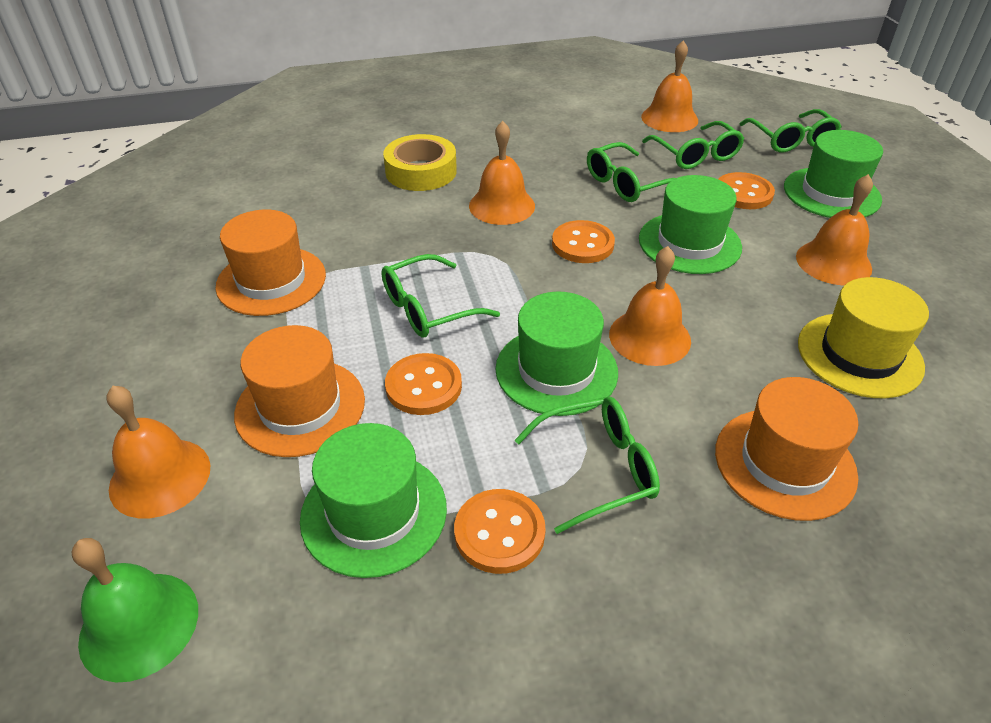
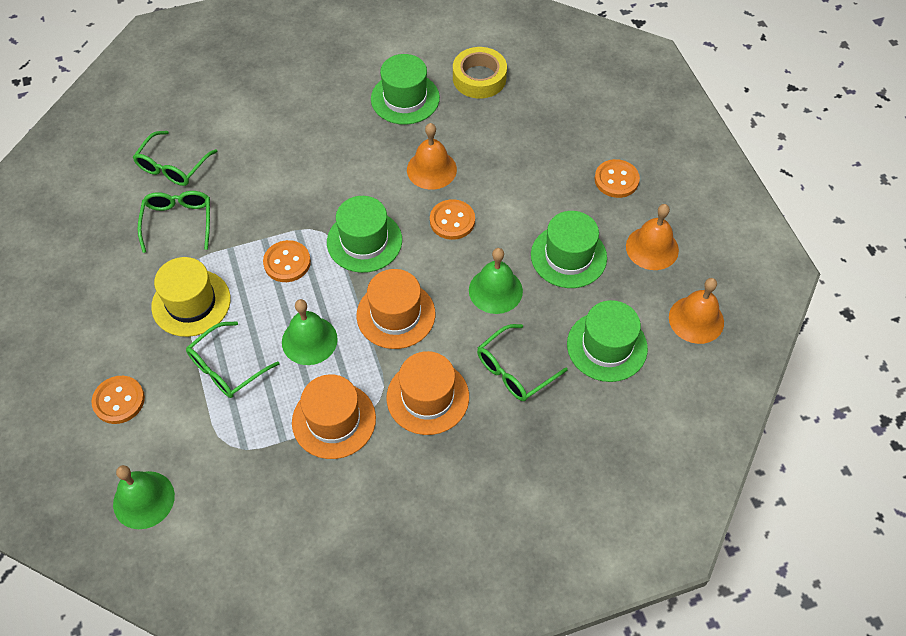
green bell: [72,538,198,682] = 1 -> [113,465,175,529] [282,299,338,365] [469,248,523,314] = 3
green glasses: [381,254,500,338] [515,396,660,534] [587,142,675,202] [642,121,744,169] [739,109,842,152] = 5 -> [133,131,218,186] [137,191,210,253] [186,321,279,398] [477,324,568,401] = 4
orange bell: [106,386,210,518] [469,121,535,225] [609,246,691,366] [641,41,698,132] [796,174,873,285] = 5 -> [407,123,457,190] [626,204,679,270] [669,278,724,344] = 3

